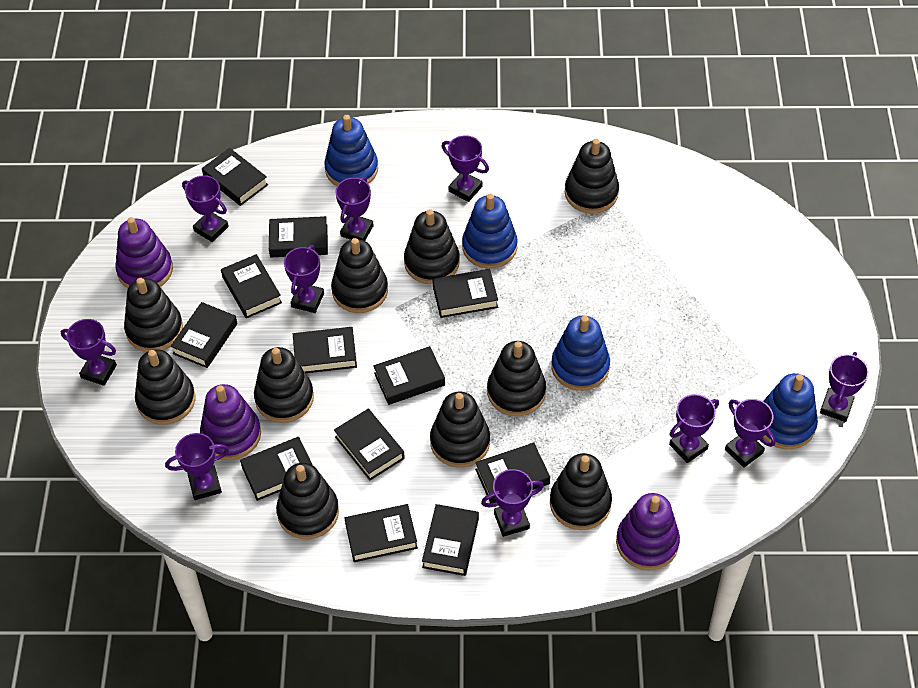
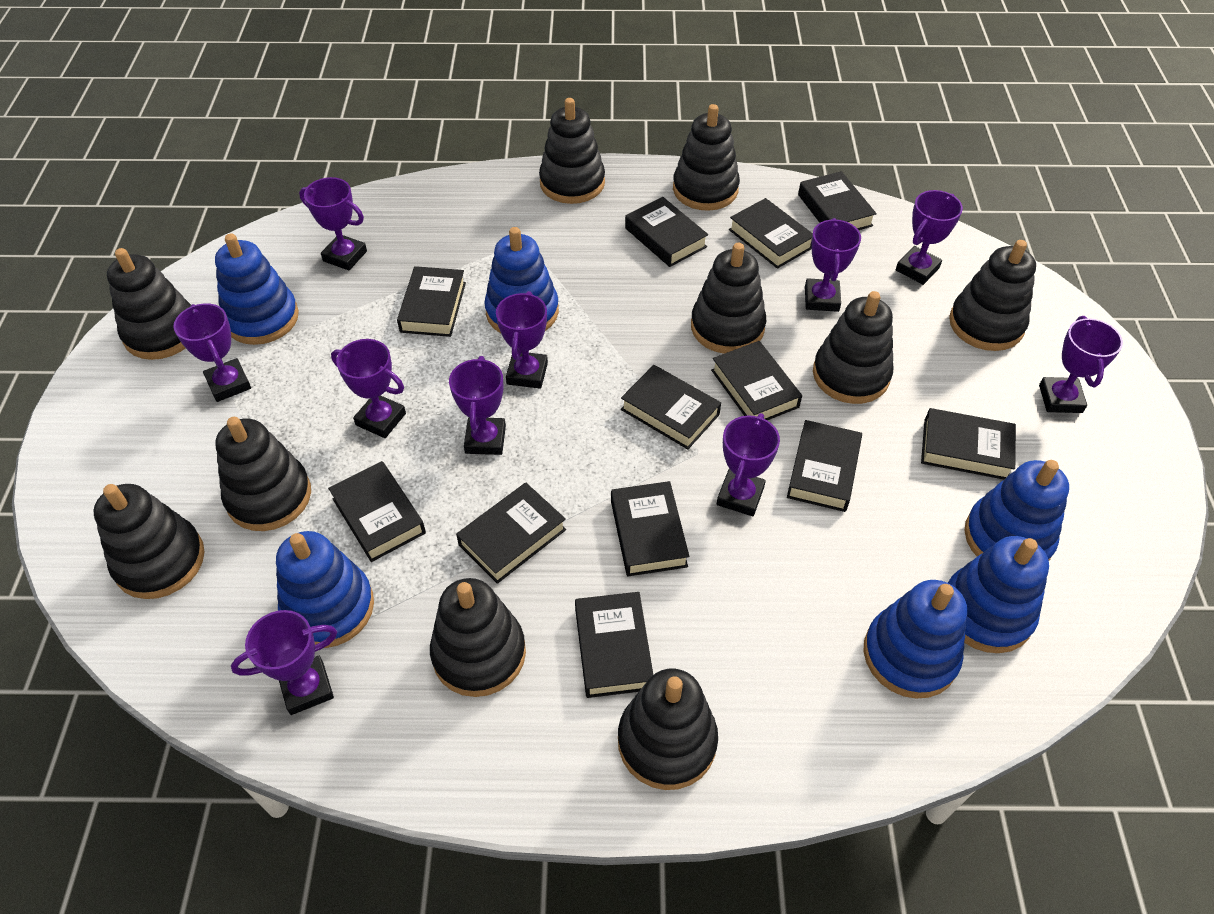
blue stacking toy: [324,115,378,186] [462,194,518,269] [551,315,610,391] [763,373,818,449] = 4 -> [215,234,299,345] [276,531,374,648] [484,227,559,333] [863,580,967,699] [948,536,1049,653] [964,460,1069,561] = 6
purple stacking toy: [115,217,173,288] [200,384,261,460] [616,493,680,570] = 3 -> none = 0

